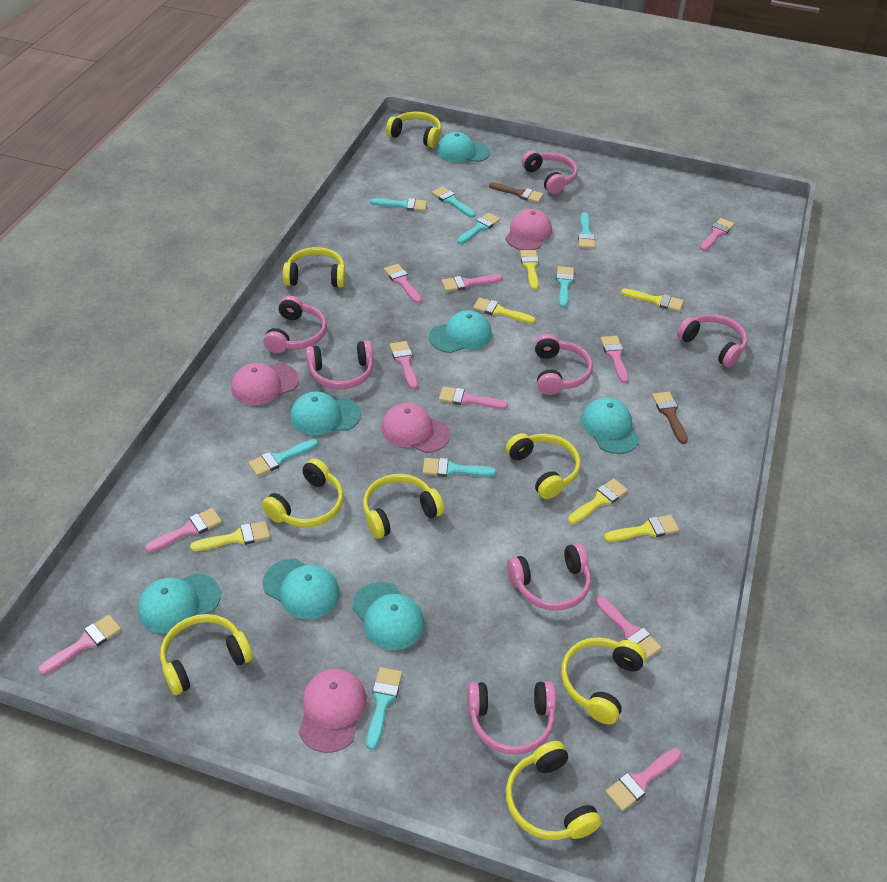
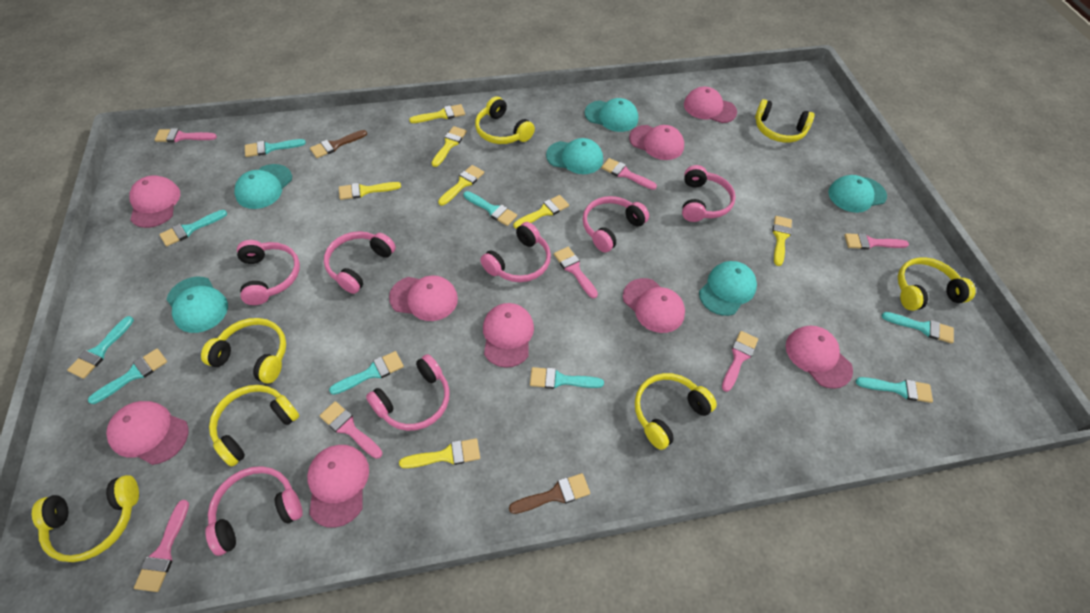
pink brush: [38,615,121,675] [145,508,222,552] [384,264,422,304] [390,341,418,389] [439,386,508,409] [442,275,503,292] [595,596,662,660] [601,336,629,383] [605,748,682,811] [700,218,734,251] = 10 -> [134,500,189,592] [154,128,217,142] [319,401,383,459] [554,247,598,298] [601,158,657,190] [722,331,758,392] [844,233,909,250] = 7
pink cap: [231,363,299,405] [299,669,367,753] [381,403,450,453] [505,209,552,250] = 4 -> [106,401,188,465] [129,175,180,228] [307,445,369,528] [389,275,458,321] [483,303,534,368] [623,278,685,333] [629,125,684,160] [684,87,737,123] [786,325,853,389] = 9
turquoise brush: [248,439,318,476] [367,667,402,750] [370,198,427,211] [423,458,496,477] [432,186,476,218] [457,213,500,244] [556,266,574,308] [578,212,595,249] = 8 -> [67,316,134,379] [88,349,167,404] [159,210,227,246] [245,139,306,157] [329,351,404,395] [463,191,517,226] [530,367,604,389] [856,377,933,403] [882,312,954,343] = 9
turquoise cap: [138,573,221,634] [263,559,340,619] [290,391,361,435] [352,582,424,650] [429,310,492,353] [437,132,490,162] [581,397,640,454] = 7 -> [166,277,228,333] [234,164,292,209] [546,138,603,174] [584,98,638,132] [699,261,757,316] [828,175,887,213] = 6
yellow brush: [190,521,270,551] [473,298,536,323] [520,250,539,290] [568,478,628,524] [604,515,679,542] [621,289,684,312] = 6 -> [339,182,401,200] [399,438,480,468] [409,104,465,123] [432,126,467,167] [438,165,484,206] [513,195,569,229] [773,216,792,266] = 7
yellow headphones: [160,614,253,695] [262,458,344,527] [283,247,346,288] [363,474,444,539] [386,112,441,148] [506,433,581,499] [506,741,601,840] [561,637,646,724] = 8 -> [32,475,139,562] [201,318,286,384] [209,385,299,467] [475,96,535,144] [635,373,717,450] [755,99,814,143] [898,257,976,311] = 7

